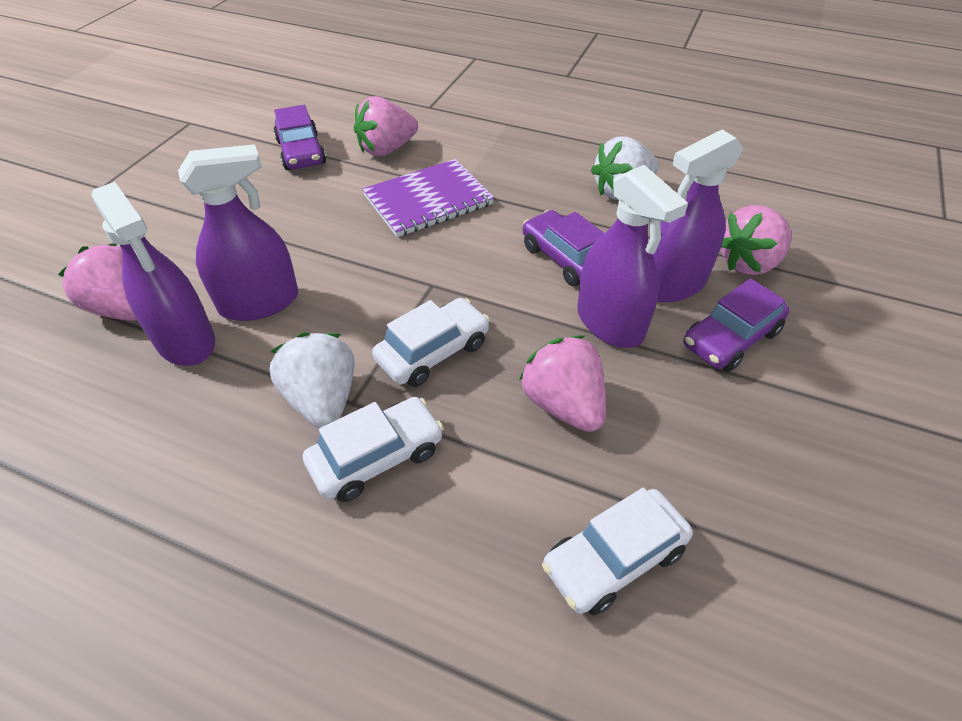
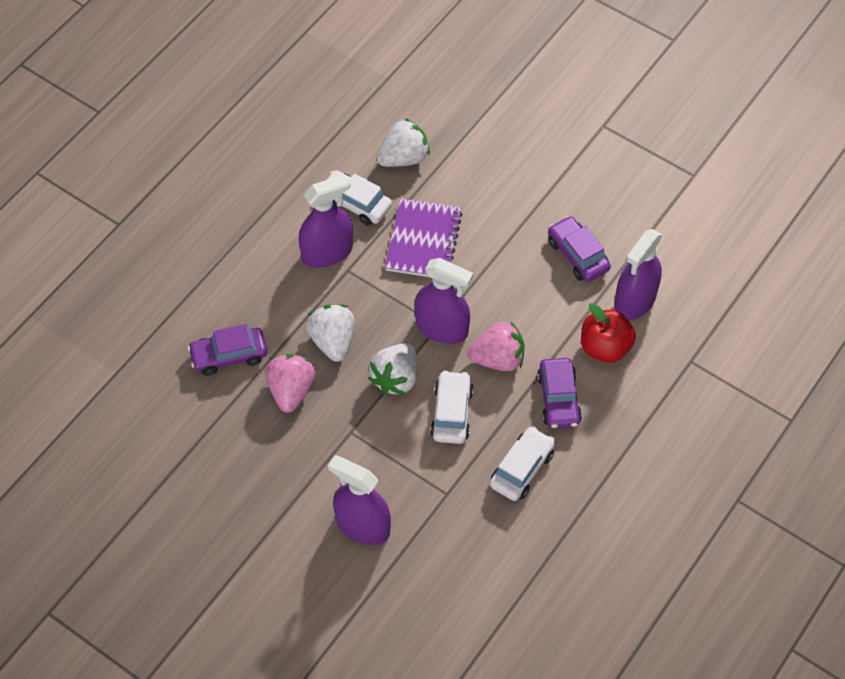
pink strawberry: [58,243,137,321] [354,96,418,156] [519,336,606,432] [721,205,792,275] = 4 -> [265,354,315,413] [466,321,524,371] = 2
red apple: none = 0 -> [581,303,636,363] = 1
white strawberry: [270,332,355,428] [591,136,659,200] = 2 -> [306,304,355,362] [368,343,417,395] [376,118,430,167] = 3

